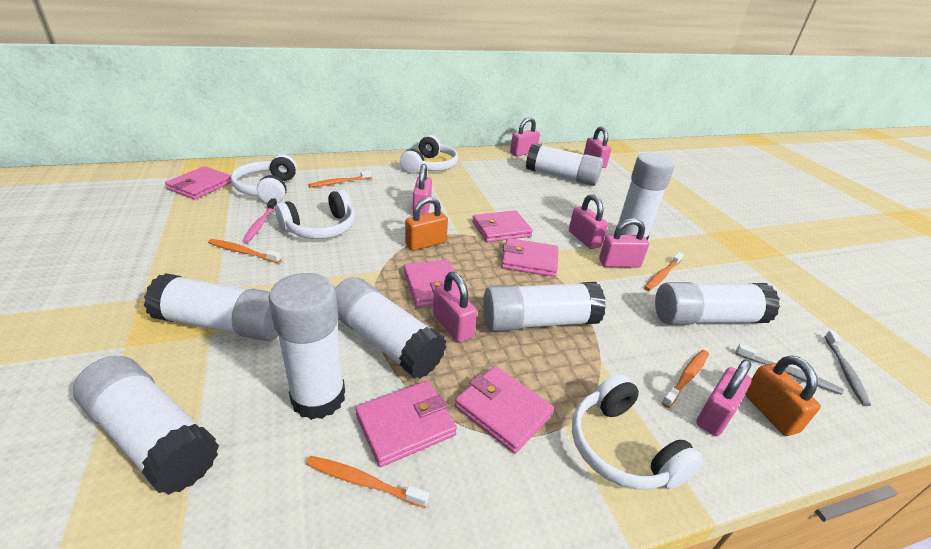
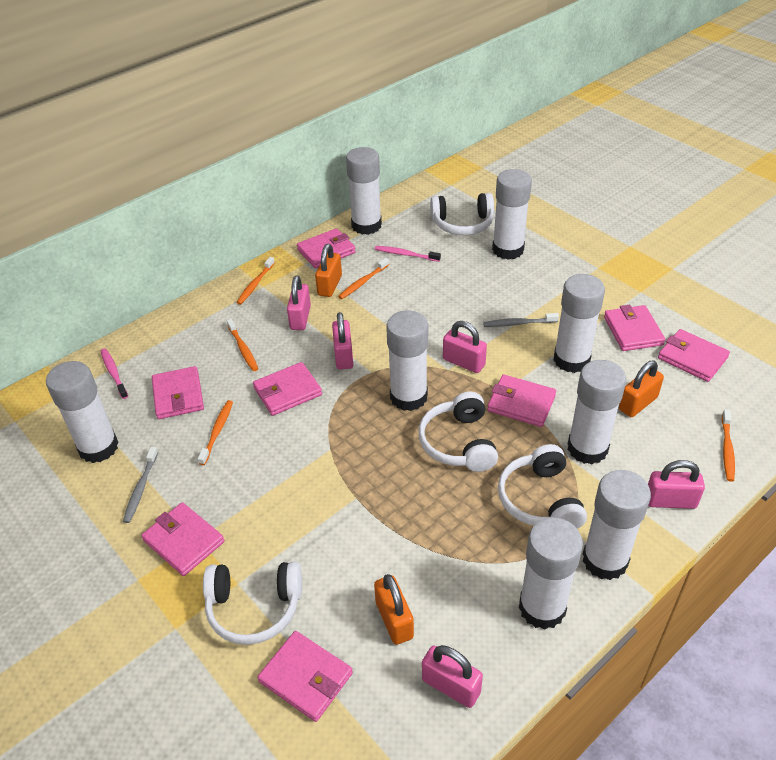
orange padlock: [405,197,448,251] [745,355,821,436] = 2 -> [315,244,342,297] [374,574,414,645] [619,361,664,417] = 3
pink padlock: [413,164,432,215] [433,272,477,343] [510,117,540,156] [569,194,608,249] [584,126,611,168] [599,218,649,268] [696,359,751,436] = 7 -> [287,275,311,330] [332,312,353,370] [422,645,483,708] [443,321,487,373] [648,460,705,509] = 5
pink toothbrush: [242,198,277,243] = 1 -> [101,348,128,399] [375,246,441,262] = 2
pink wallet: [165,166,231,199] [355,381,457,467] [404,259,459,307] [455,366,554,454] [472,210,533,242] [501,238,558,277] = 6 -> [141,502,225,576] [152,366,204,419] [253,362,322,416] [258,631,353,722] [297,228,356,269] [487,375,556,427] [604,305,665,351] [658,329,730,382] = 8

